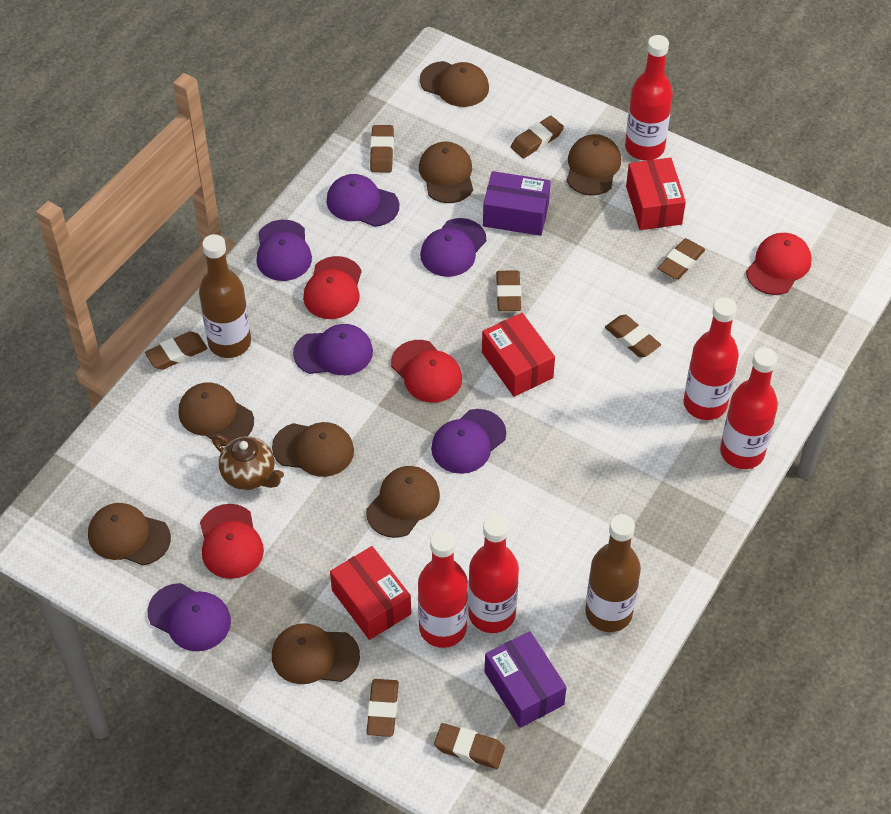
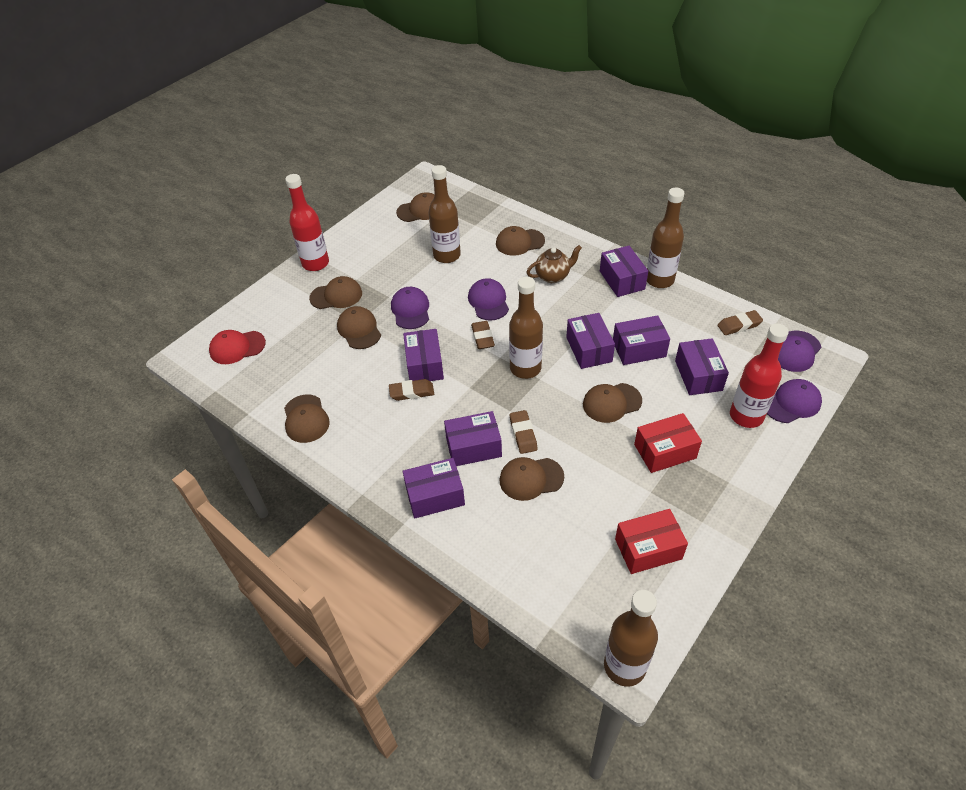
brown bottle: [199,234,251,358] [585,514,641,632] = 2 -> [428,165,461,263] [509,277,543,379] [604,590,658,687] [647,188,684,288] = 4
brown cap: [88,503,171,565] [178,382,254,446] [272,422,354,477] [272,623,360,684] [366,466,440,538] [419,142,473,203] [420,61,489,107] [567,134,621,196] = 8 -> [284,394,330,443] [309,276,362,309] [337,306,381,349] [396,192,434,222] [496,226,545,256] [499,457,564,501] [583,383,642,423] = 7
brown eraser: [145,331,208,370] [366,679,399,737] [370,125,394,173] [434,723,505,769] [496,271,521,311] [511,116,564,158] [605,315,661,357] [658,238,705,280] = 8 -> [389,379,434,401] [471,321,495,349] [510,410,538,454] [718,310,763,335] = 4
purple box: [483,171,551,236] [484,631,567,728] = 2 -> [403,329,444,381] [403,458,465,519] [444,411,502,466] [566,313,615,369] [600,246,648,297] [613,315,670,365] [675,338,729,395] = 7
purple cap: [147,583,231,651] [256,220,312,281] [293,324,373,375] [326,174,399,227] [420,218,486,277] [431,409,506,474] = 6 -> [391,287,429,329] [468,278,509,321] [767,379,822,423] [778,331,821,372] = 4
red bottle: [418,530,468,648] [468,515,519,633] [625,35,673,160] [684,297,739,420] [720,347,778,469] = 5 -> [285,174,329,271] [730,324,789,428] = 2
red box: [330,546,411,640] [482,313,555,397] [626,158,686,230] = 3 -> [615,509,688,574] [634,413,702,473] = 2
red cap: [200,504,264,579] [303,256,362,319] [391,340,462,403] [746,233,811,295] = 4 -> [209,330,266,364] = 1

